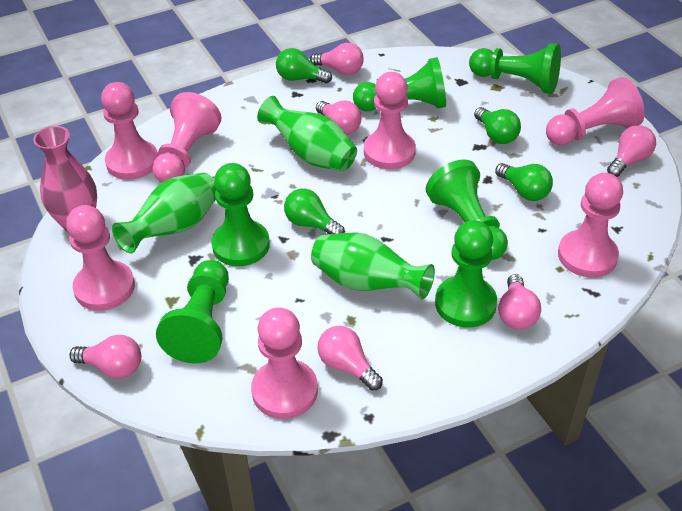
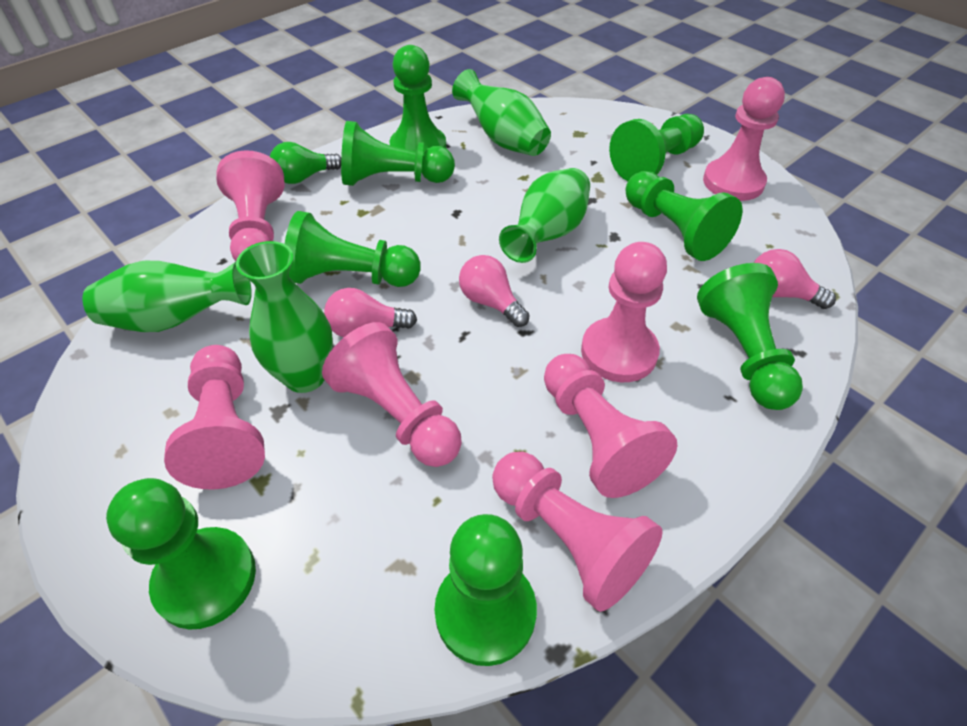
green light bulb: [276,48,332,83] [284,188,345,234] [474,107,521,144] [495,163,553,201] = 4 -> [270,142,341,184] = 1
green pawn: [156,260,229,364] [211,163,270,266] [353,57,446,112] [426,159,508,260] [435,220,497,328] [469,43,561,94] = 6 -> [106,478,256,630] [285,211,421,287] [341,121,455,186] [390,45,446,152] [435,514,537,666] [609,114,704,181] [625,171,743,261] [697,263,803,410] = 8
green vase: [112,173,216,254] [257,96,357,171] [311,232,435,300] = 3 -> [83,261,252,332] [236,241,333,393] [452,69,551,156] [499,168,590,263] = 4
pink light bulb: [69,335,141,379] [310,43,364,75] [316,101,361,135] [317,325,383,391] [498,274,541,330] [607,125,656,177] = 6 -> [324,288,417,337] [459,255,530,327] [754,249,836,309] = 3
pink vase: [33,126,97,232] = 1 -> none = 0

